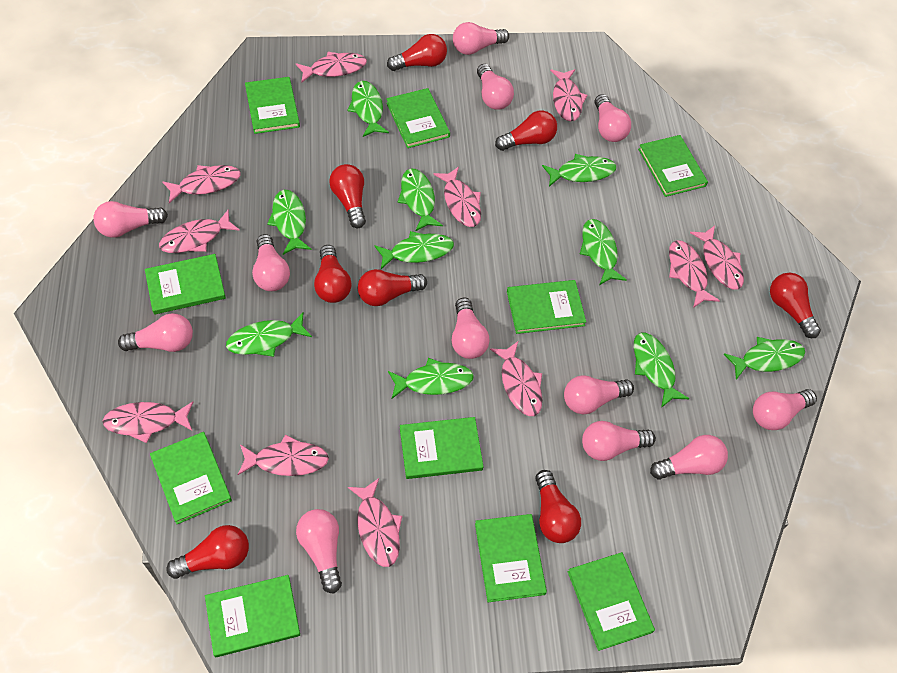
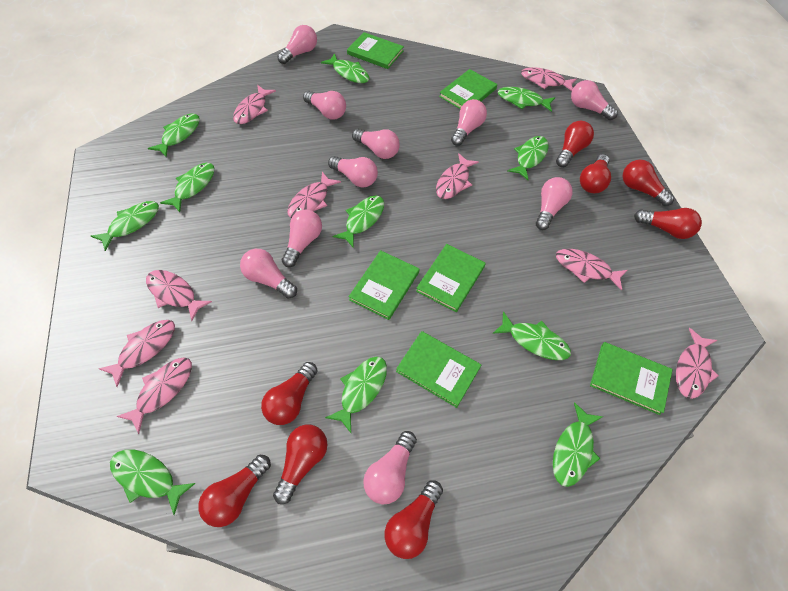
green book: [145,254,226,315] [150,432,232,524] [205,575,300,657] [245,77,300,134] [386,88,450,148] [400,417,484,479] [475,514,547,602] [507,280,586,334] [568,552,655,651] [638,135,708,197] = 10 -> [347,32,404,69] [349,250,419,320] [396,331,481,408] [416,244,486,312] [439,69,497,109] [590,342,673,415] = 6
green fish: [226,312,312,357] [267,190,311,255] [347,81,389,137] [374,231,454,269] [388,358,474,399] [398,169,443,232] [542,154,616,187] [580,219,627,285] [634,333,689,408] [724,337,805,379] = 10 -> [91,201,159,251] [110,450,196,515] [148,113,200,157] [160,163,215,212] [321,53,369,83] [325,356,387,433] [333,195,384,248] [492,311,571,360] [498,87,555,112] [508,136,549,180] [553,402,603,487] = 11
pink fish: [102,401,193,443] [159,209,240,253] [162,165,241,203] [238,434,329,476] [296,52,367,82] [348,478,402,567] [433,167,481,227] [490,342,542,416] [550,69,587,122] [669,240,720,308] [690,226,744,289] = 11 -> [99,320,175,387] [116,357,192,434] [146,270,212,321] [233,85,276,124] [287,172,341,218] [436,153,479,199] [521,67,577,91] [556,249,628,291] [676,328,719,399] = 9
pink light bulb: [94,201,168,238] [118,313,193,352] [252,234,290,291] [296,509,342,594] [452,297,490,359] [453,22,509,55] [477,64,514,110] [564,375,634,414] [582,421,656,461] [595,94,631,142] [650,435,728,480] [753,389,817,430] = 12 -> [240,249,297,299] [277,25,317,64] [282,210,322,267] [303,91,346,120] [328,156,378,187] [352,129,400,159] [363,431,417,505] [451,99,487,146] [536,177,573,230] [571,80,618,120] = 10

